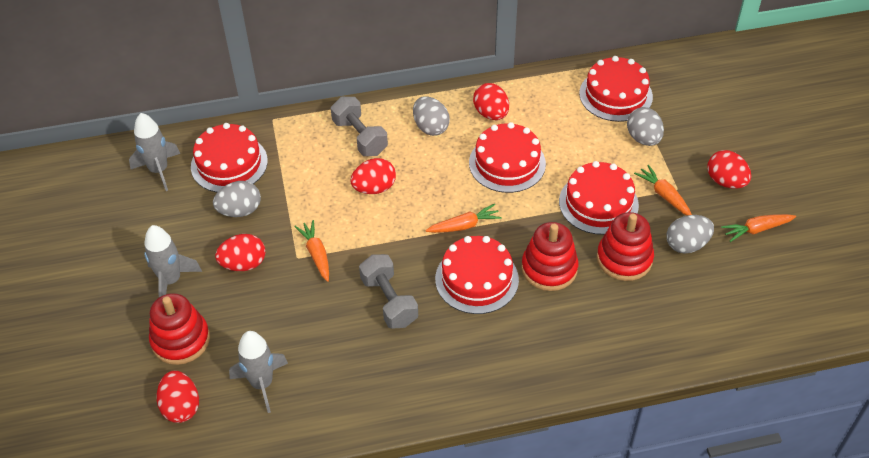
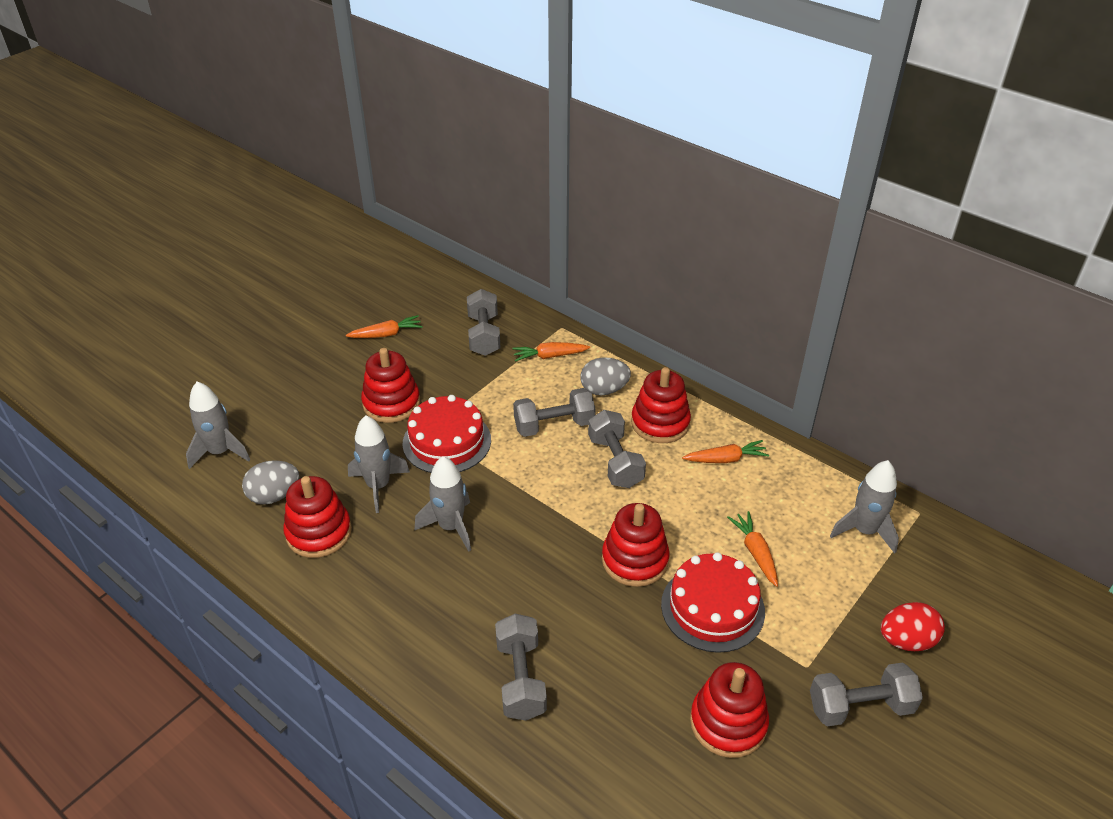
grey dumbbell: [331,97,388,156] [359,254,418,329] = 2 -> [467,289,501,356] [495,614,547,721] [513,388,595,437] [588,410,646,488] [810,663,923,727] = 5
grey egg: [213,181,261,217] [413,96,450,136] [627,107,664,146] [666,215,714,254] = 4 -> [242,461,299,505] [581,358,631,395] = 2
grey rocket: [129,113,180,191] [144,225,202,297] [229,331,288,413] = 3 -> [186,382,250,469] [348,415,410,513] [415,456,471,552] [830,460,899,554] = 4
red cake: [191,123,268,192] [435,236,519,314] [469,122,546,193] [559,161,639,235] [579,56,653,122] = 5 -> [403,395,491,473] [661,552,765,653] = 2
red egg: [157,371,199,423] [215,234,265,271] [350,158,396,194] [473,83,509,120] [707,150,751,189] = 5 -> [881,602,945,651] = 1
red stacking toy: [149,293,210,365] [521,222,578,291] [597,212,654,281] = 3 -> [283,476,352,558] [361,348,420,423] [602,503,669,587] [631,367,691,443] [690,662,769,758] = 5

